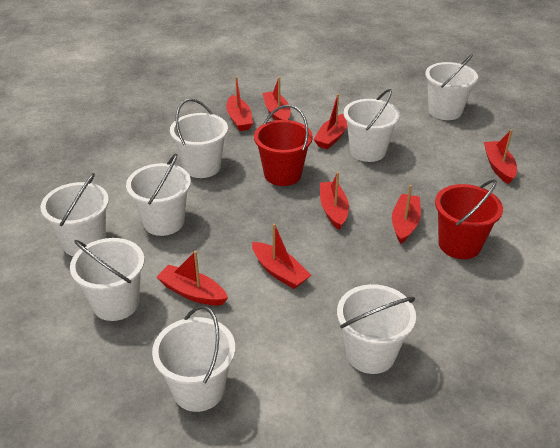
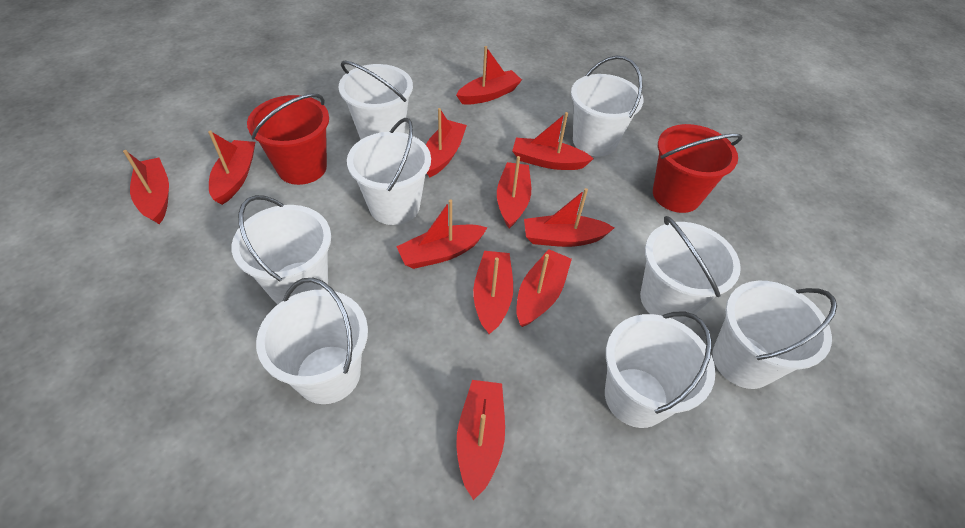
red boat: [157,251,228,306] [226,76,253,131] [252,224,311,289] [263,77,291,120] [313,94,347,149] [320,172,349,230] [392,185,421,244] [484,129,517,184] = 8 -> [123,150,169,224] [208,131,255,205] [396,199,488,269] [426,108,467,178] [456,46,522,105] [456,380,505,500] [473,251,513,334] [497,156,531,228] [512,112,594,170] [516,249,572,327] [524,188,614,247] = 11

